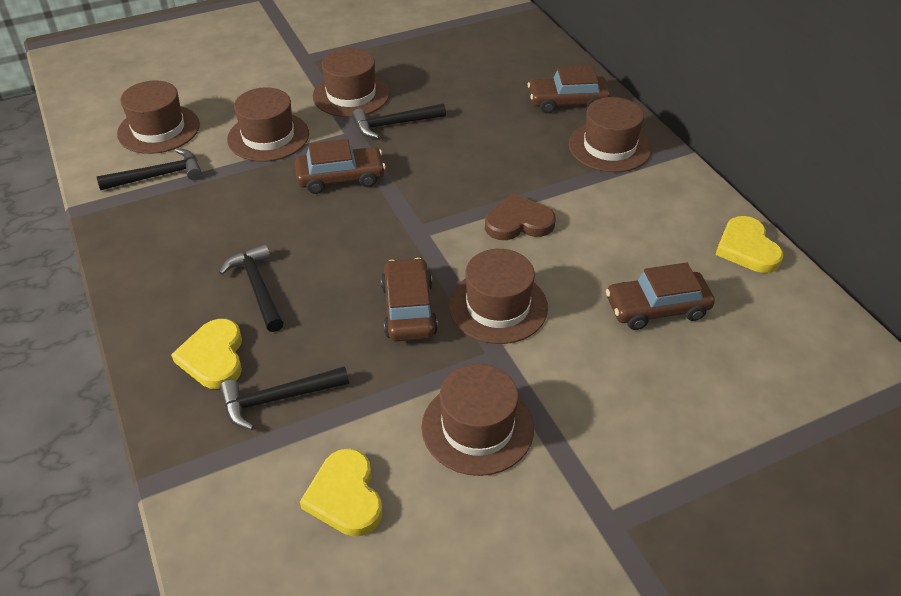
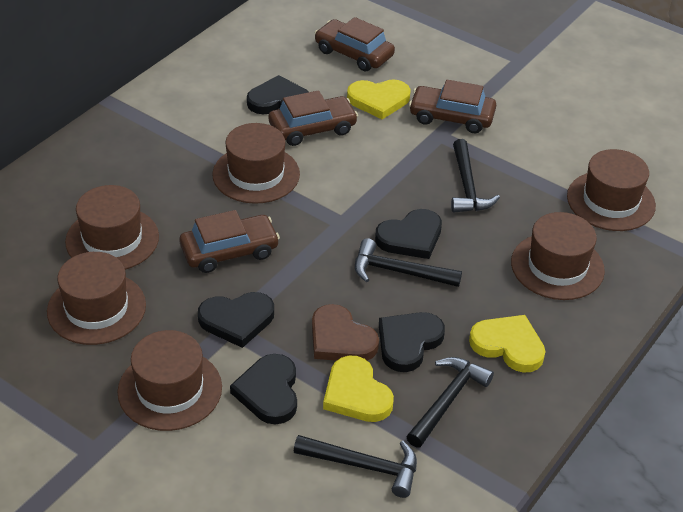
black heart: none = 0 -> [198,292,274,348] [230,354,297,424] [247,75,309,114] [375,209,442,259] [379,312,445,372] = 5

